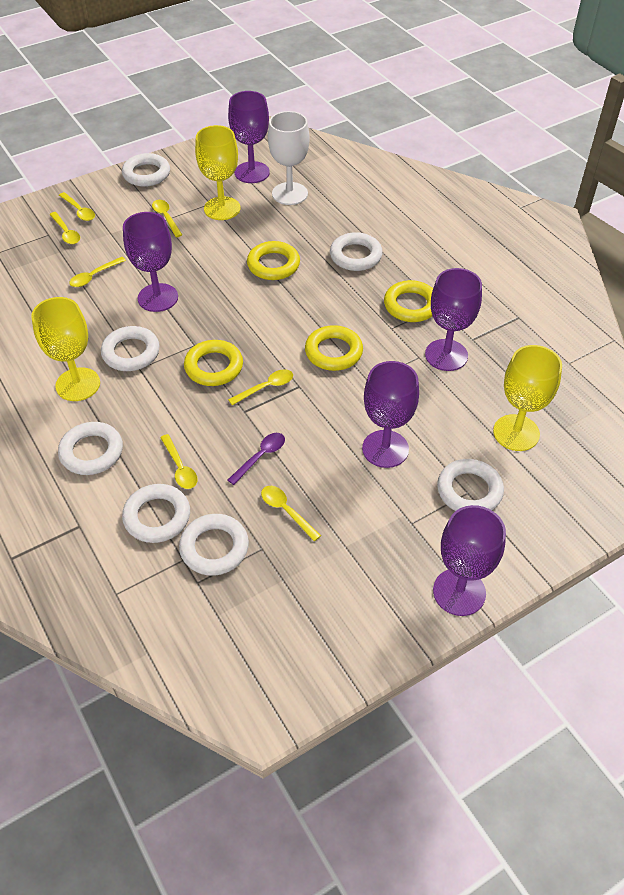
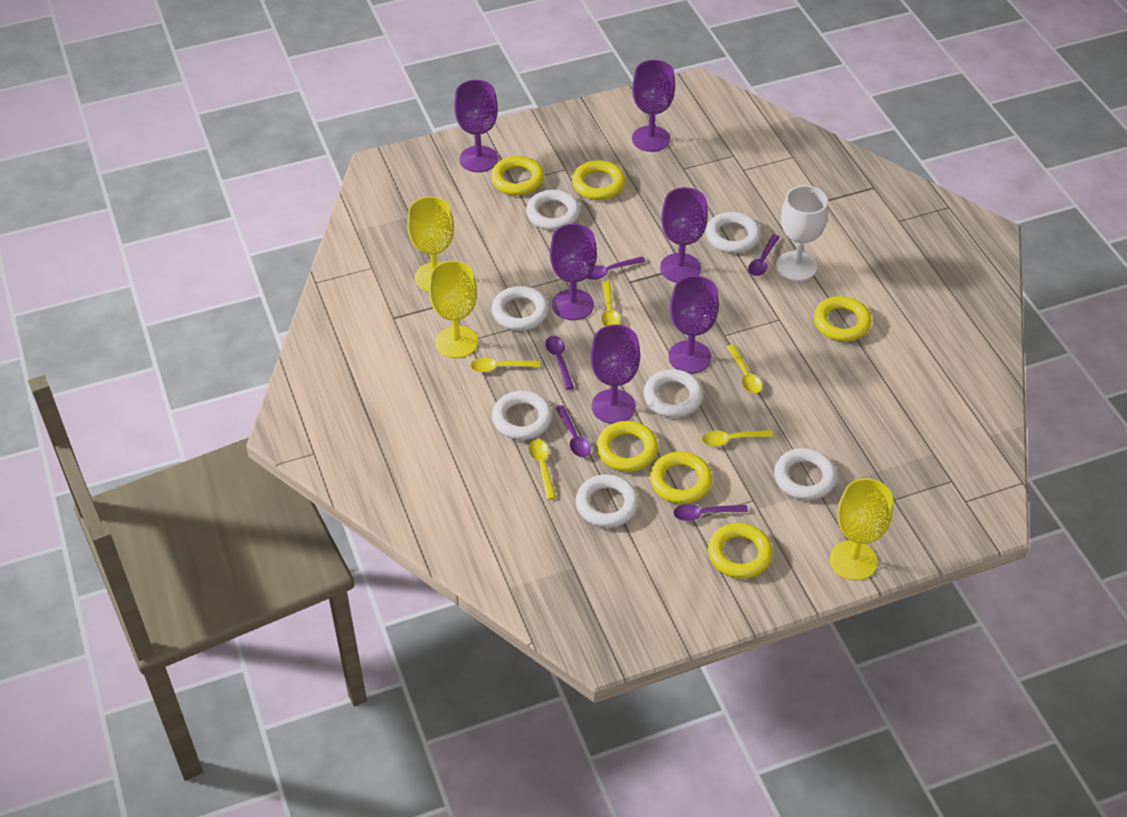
purple goblet: [123,212,178,312] [228,91,270,183] [362,361,419,468] [425,268,482,371] [433,505,506,616] = 5 -> [454,80,498,172] [550,224,597,320] [590,325,640,424] [632,60,675,152] [660,187,708,283] [668,276,719,373] = 6
purple spoon: [228,433,285,485] = 1 -> [545,336,574,390] [556,405,591,457] [587,256,646,280] [674,504,748,521] [748,234,780,276] = 5
yellow ring: [184,340,243,386] [247,241,300,280] [305,325,363,371] [384,280,433,322] = 4 -> [491,156,544,195] [572,160,625,200] [597,421,658,472] [650,452,712,504] [708,523,773,579] [814,296,871,341] = 6
yellow spoon: [50,212,80,244] [59,192,95,221] [70,257,126,287] [152,200,182,237] [160,434,197,489] [228,369,293,405] [261,486,321,541] = 7 -> [470,358,540,372] [528,439,556,500] [601,281,620,326] [702,430,773,446] [726,344,762,394] = 5

